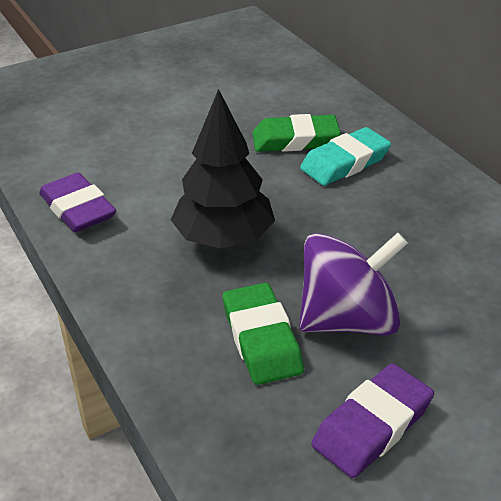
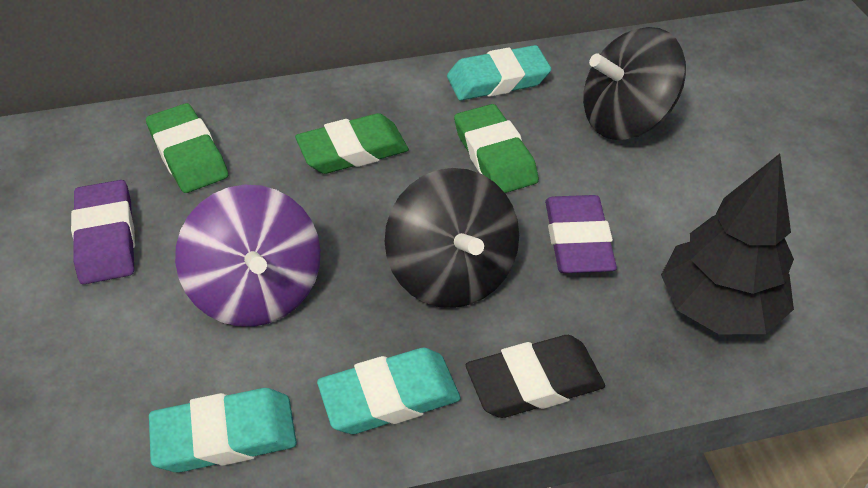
black eraser: none = 0 -> [466,335,605,418] = 1
black spinning top: none = 0 -> [385,168,519,308] [583,27,686,140] = 2
green eraser: [223,283,304,385] [252,114,341,152] = 2 -> [146,103,228,193] [295,113,409,174] [454,104,539,193] = 3
turquoise eraser: [300,127,391,186] = 1 -> [149,388,297,472] [317,348,461,434] [447,45,551,100] = 3

